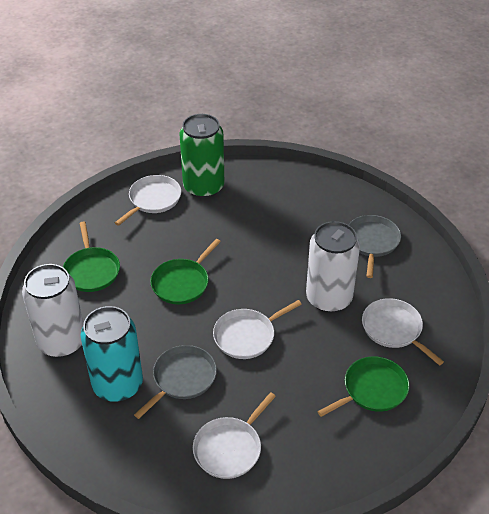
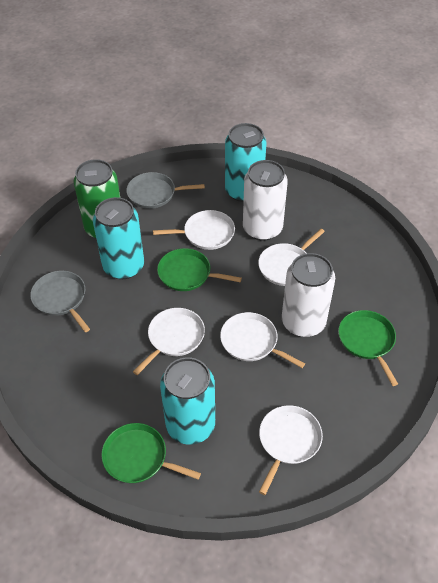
turquoise can: [81,306,143,402] = 1 -> [93,197,144,279] [160,357,215,445] [225,123,267,202] = 3
white pan: [115,175,181,226] [193,392,276,479] [213,300,302,359] [362,298,444,366] = 4 -> [133,308,205,375] [153,210,235,250] [220,312,305,368] [258,229,325,286] [259,405,323,495] = 5

